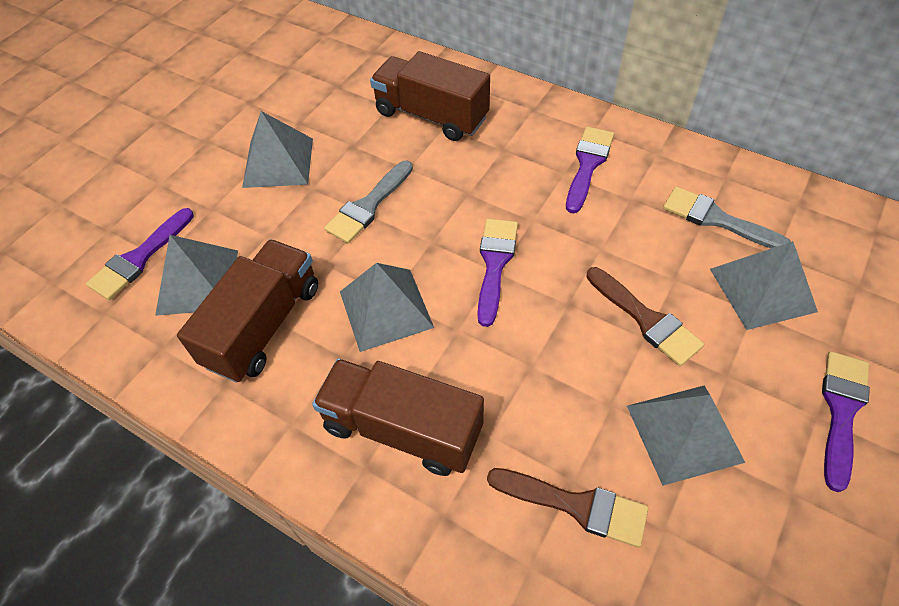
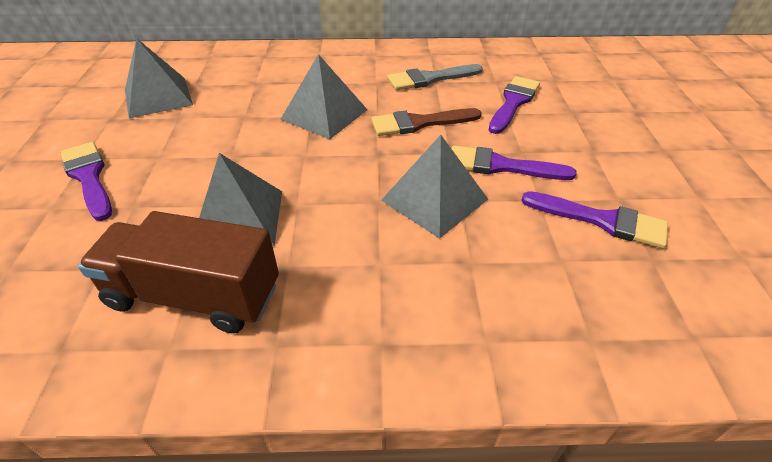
brown brush: [487,468,648,547] [586,267,704,366] = 2 -> [371,108,482,136] = 1
brown truck: [177,239,318,383] [312,359,484,476] [370,51,490,141] = 3 -> [78,211,279,333] = 1
grey brush: [324,160,413,243] [663,187,791,248] = 2 -> [387,64,483,90] = 1
grey pyramid: [155,235,238,316] [242,111,313,188] [340,263,434,352] [627,386,745,486] [710,241,818,330] = 5 -> [125,38,193,118] [199,153,282,246] [280,54,368,139] [381,135,488,238] = 4

